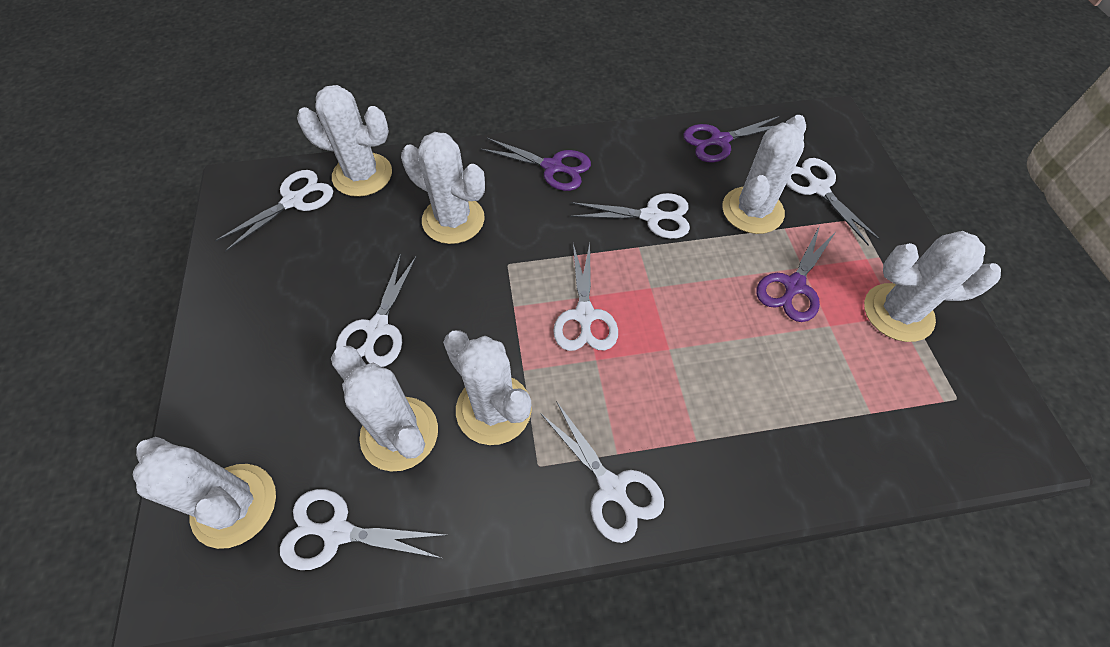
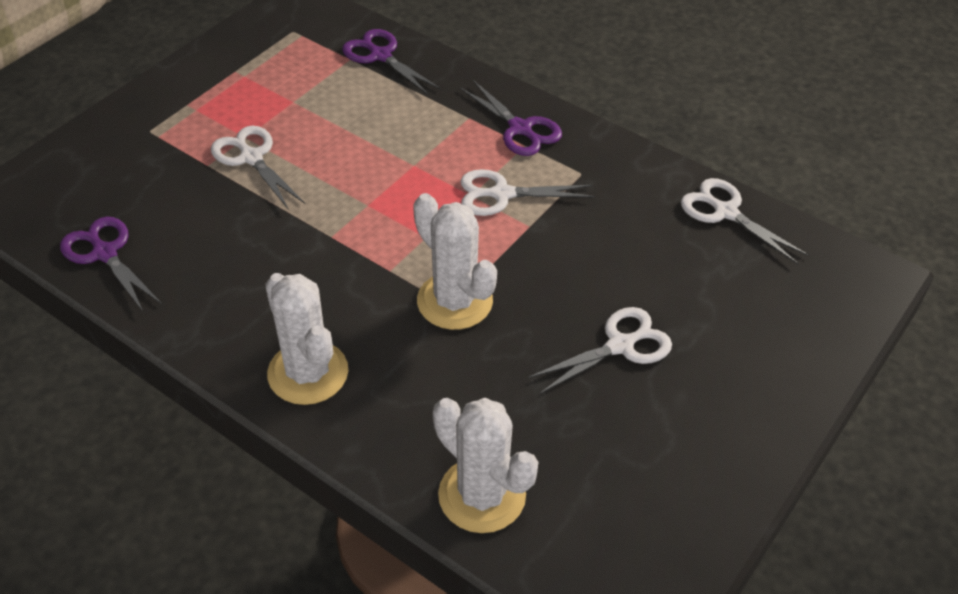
white cactus: [133,437,276,549] [297,85,392,197] [331,346,438,472] [401,132,485,244] [443,330,532,445] [722,115,806,234] [864,231,1001,342] = 7 -> [265,273,348,405] [413,193,497,330] [433,398,538,533] = 3
white scissors: [215,170,333,252] [280,489,446,570] [336,254,417,367] [540,401,664,543] [553,243,618,351] [570,193,690,239] [786,158,881,245] = 7 -> [211,126,305,210] [460,169,595,216] [528,307,672,394] [681,178,809,264] = 4

